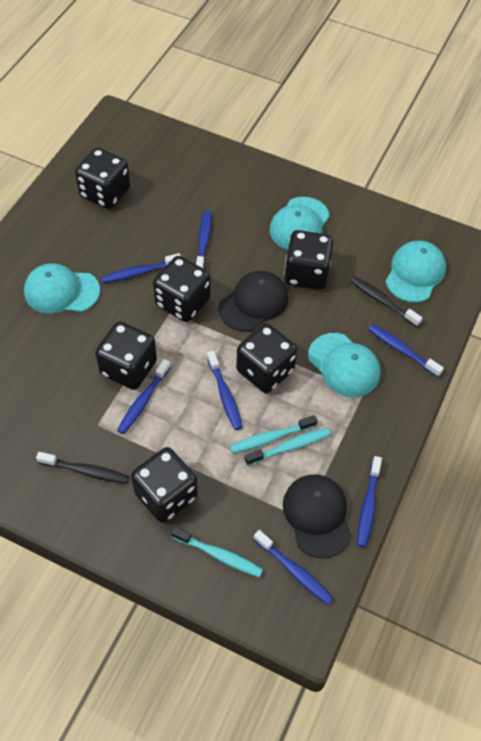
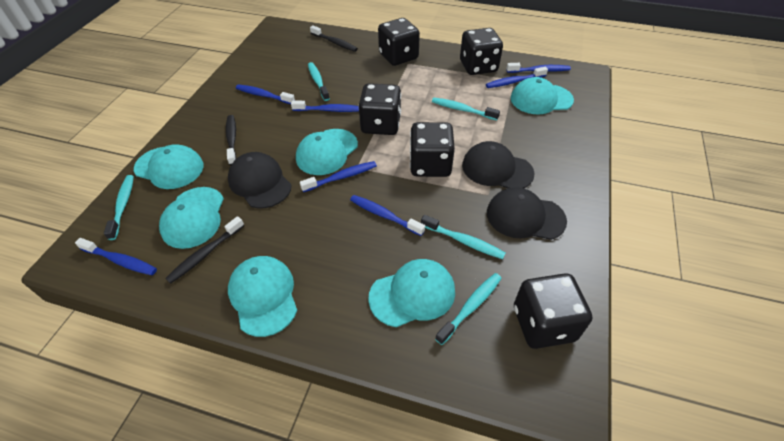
black cap: [218,271,288,332] [283,474,351,558] = 2 -> [228,152,292,208] [462,141,535,188] [487,187,567,240] = 3
black dice: [75,148,130,209] [95,321,157,390] [131,447,198,523] [153,256,211,322] [236,323,297,393] [284,230,334,290] = 6 -> [358,83,401,135] [378,18,420,66] [410,122,455,177] [460,28,503,75] [514,273,593,349] = 5
black toothbrush: [36,452,129,484] [351,277,422,327] = 2 -> [165,216,244,284] [226,115,237,165] [310,25,358,52] = 3
turquoise cap: [24,263,100,314] [270,197,330,250] [308,333,381,397] [385,240,446,302] = 4 -> [134,144,204,189] [159,187,224,249] [228,256,297,337] [296,129,358,175] [368,259,455,327] [511,77,574,114] = 6
turquoise toothbrush: [171,526,263,578] [230,415,318,453] [245,428,331,466] = 3 -> [104,175,134,240] [308,62,330,101] [421,215,506,259] [432,98,500,120] [435,273,502,345] = 5

